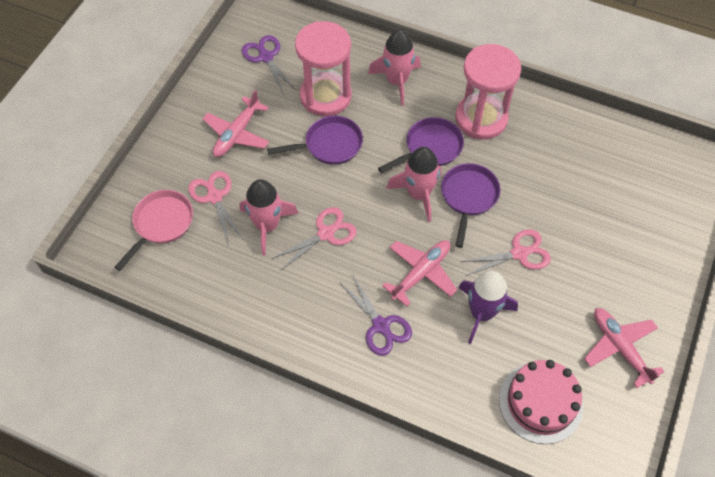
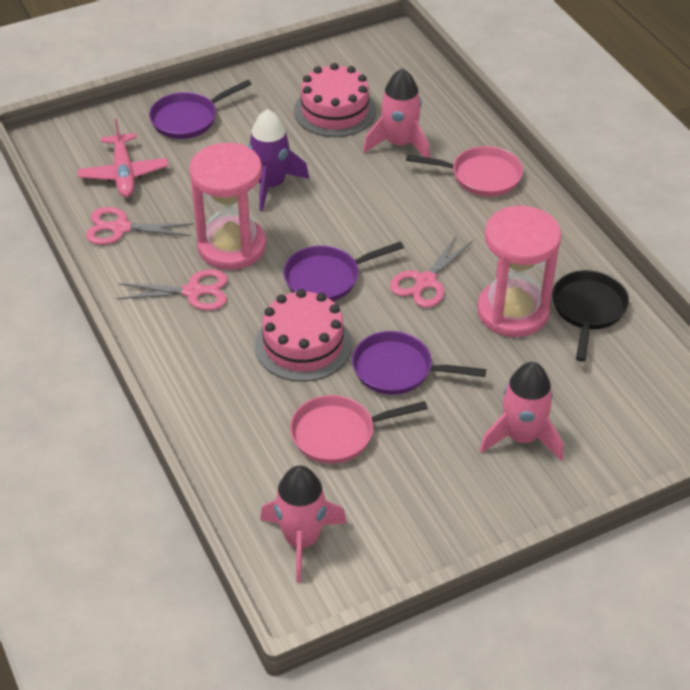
black pan: none = 0 -> [552,270,629,362] = 1
pink cake: [499,360,583,444] = 1 -> [255,289,352,382] [294,63,376,137] = 2
pink pan: [115,190,193,271] = 1 -> [290,395,428,464] [406,146,523,197] = 2
pink plane: [203,90,269,157] [382,240,457,306] [584,308,665,388] = 3 -> [77,119,169,198] = 1
purple scissors: [242,35,297,95] [339,273,412,356] = 2 -> none = 0

